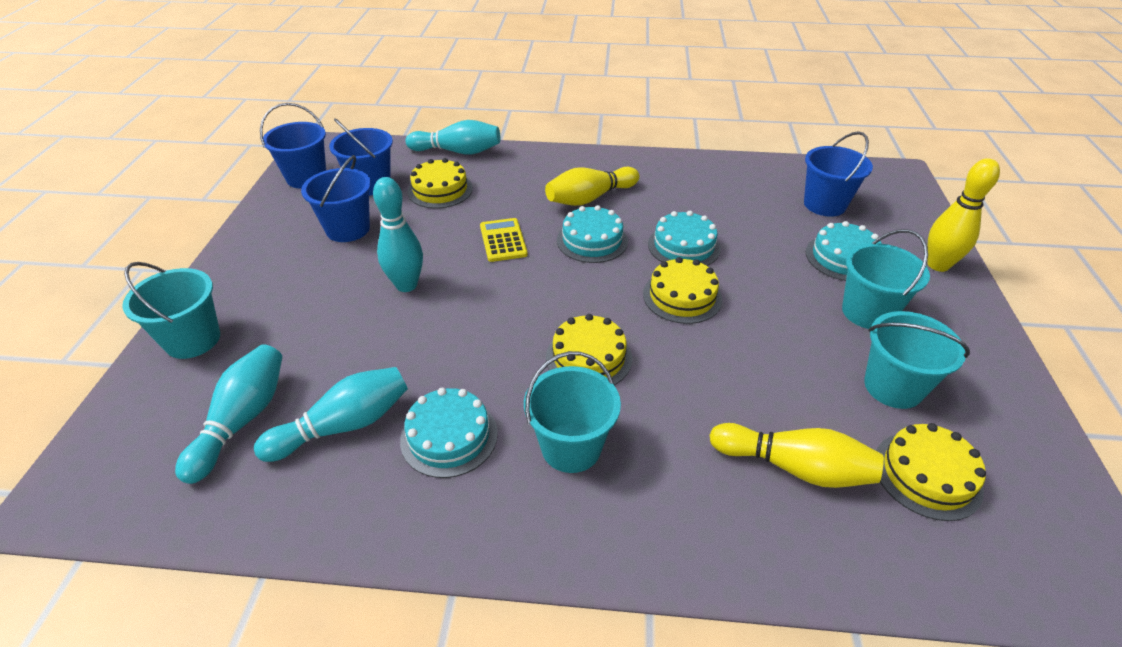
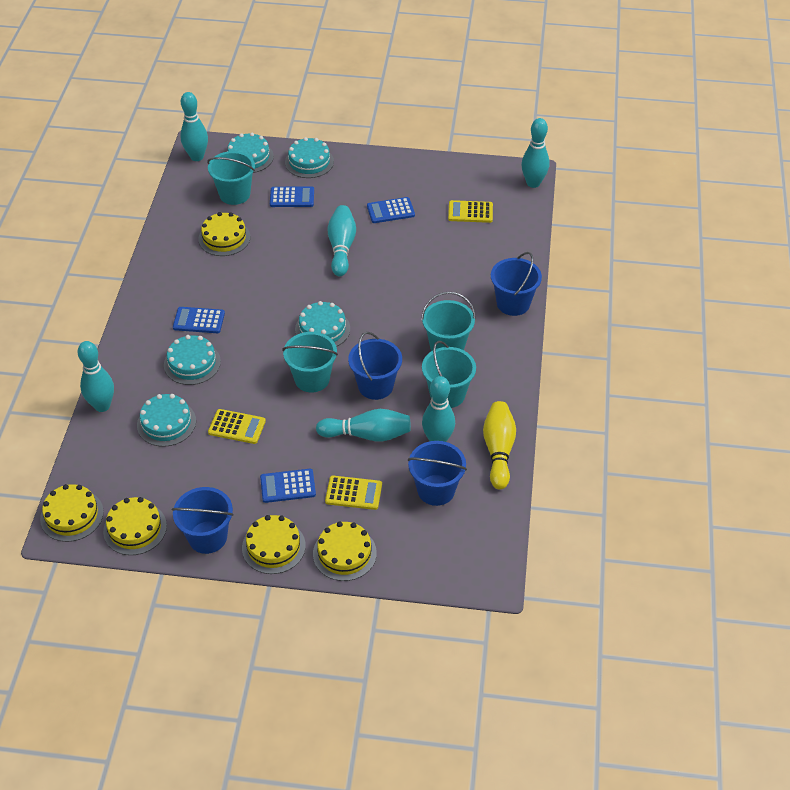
blue calculator: none = 0 -> [173,307,225,333] [260,469,316,503] [270,186,314,207] [367,197,415,223] = 4
turquoise bowling pin: [175,344,282,484] [254,367,408,462] [373,177,423,292] [406,120,500,155] = 4 -> [78,341,114,412] [180,92,208,161] [316,409,411,442] [327,205,356,276] [422,376,455,442] [521,118,549,188] = 6
turquoise cake: [400,388,498,478] [557,205,628,263] [648,211,721,266] [806,221,882,281] = 4 -> [137,394,196,447] [164,335,221,385] [227,133,274,173] [285,137,334,178] [295,301,350,347] = 5
yellow bowling pin: [545,167,639,206] [710,423,884,488] [928,158,1000,272] = 3 -> [483,401,516,489] = 1
yellow cake: [407,158,473,208] [546,314,632,385] [643,257,722,324] [876,423,986,521] = 4 -> [40,484,104,542] [103,497,167,555] [198,212,250,256] [242,515,306,574] [313,521,377,581] = 5
yellow calculator: [480,218,528,262] = 1 -> [208,409,266,444] [325,476,382,510] [448,200,493,223] = 3

